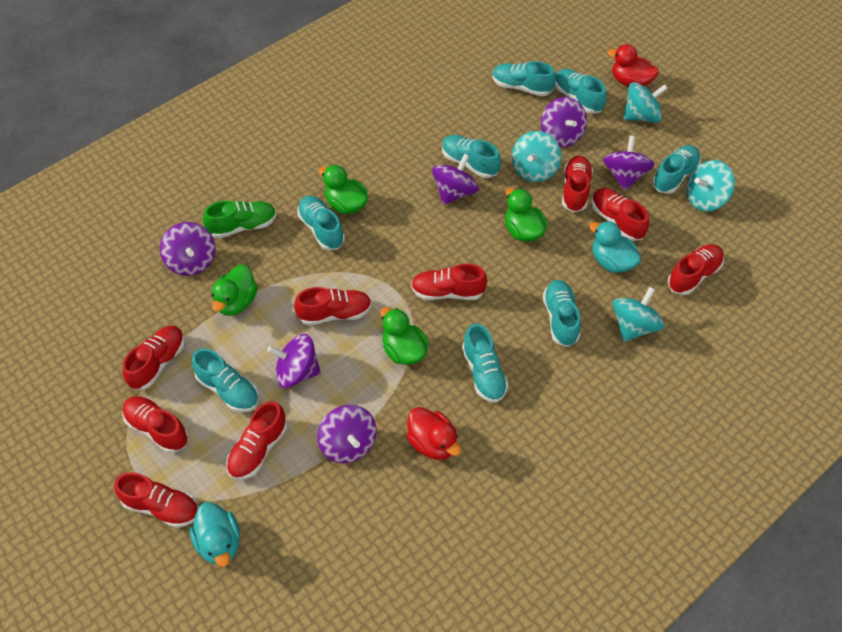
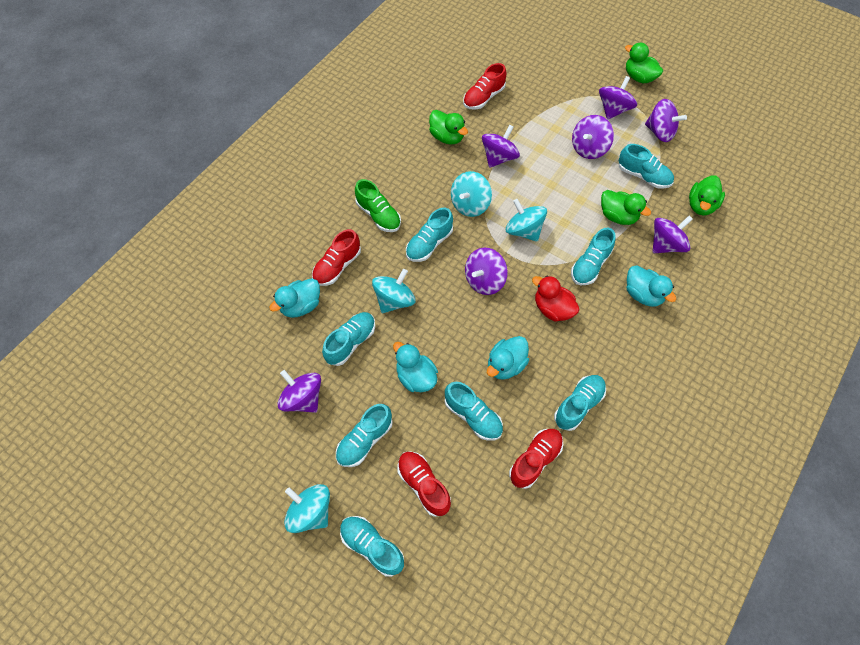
purple spinning top: [160,222,215,276] [267,334,321,388] [318,405,376,463] [432,154,479,205] [541,97,587,147] [603,136,655,191] = 6 -> [277,370,321,413] [465,248,508,295] [482,125,520,168] [572,115,614,159] [599,76,637,120] [645,99,687,142] [652,216,693,253] = 7
red duck: [407,407,461,460] [607,44,659,87] = 2 -> [532,276,580,322] = 1
red shoe: [114,472,198,528] [122,325,185,390] [122,396,189,453] [226,401,287,480] [294,287,372,325] [411,264,487,300] [562,156,593,213] [591,188,649,241] [668,244,724,295] = 9 -> [312,229,361,286] [397,451,451,517] [463,63,506,110] [509,429,563,489] = 4
turquoise duck: [190,502,240,567] [589,221,641,273] = 2 -> [269,278,320,318] [393,342,438,392] [487,336,529,380] [626,265,676,307] = 4

